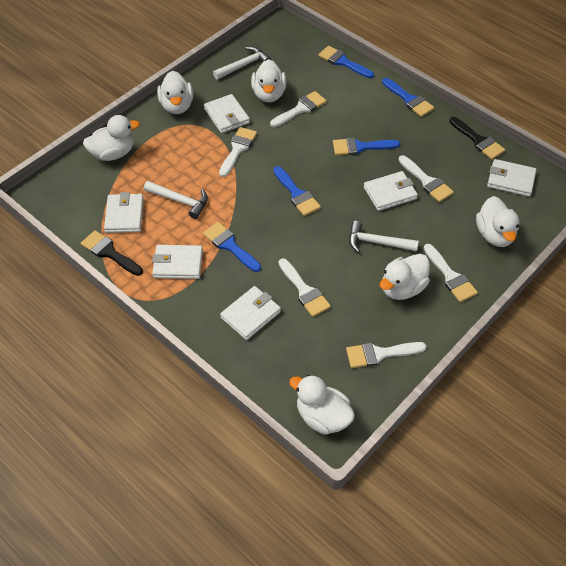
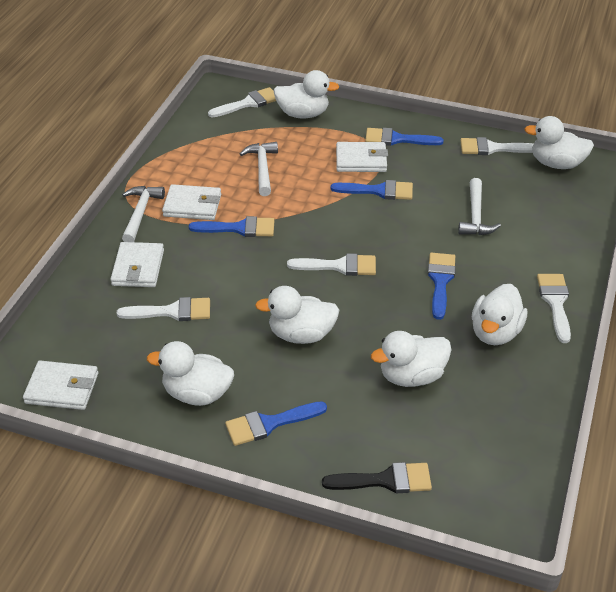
black brush: [81,230,143,276] [449,117,505,160] = 2 -> [322,462,432,493] = 1
white brush: [219,127,257,177] [270,91,327,127] [279,258,331,317] [346,342,427,368] [398,155,454,202] [424,244,478,302] = 6 -> [117,297,210,321] [208,87,276,118] [287,253,376,276] [460,137,533,155] [537,274,571,343] = 5
white wallet: [104,192,144,233] [152,245,203,279] [204,94,250,133] [220,286,281,340] [364,171,418,211] [487,159,537,197] = 6 -> [23,361,98,410] [110,242,164,287] [162,184,221,220] [336,142,388,172] = 4

